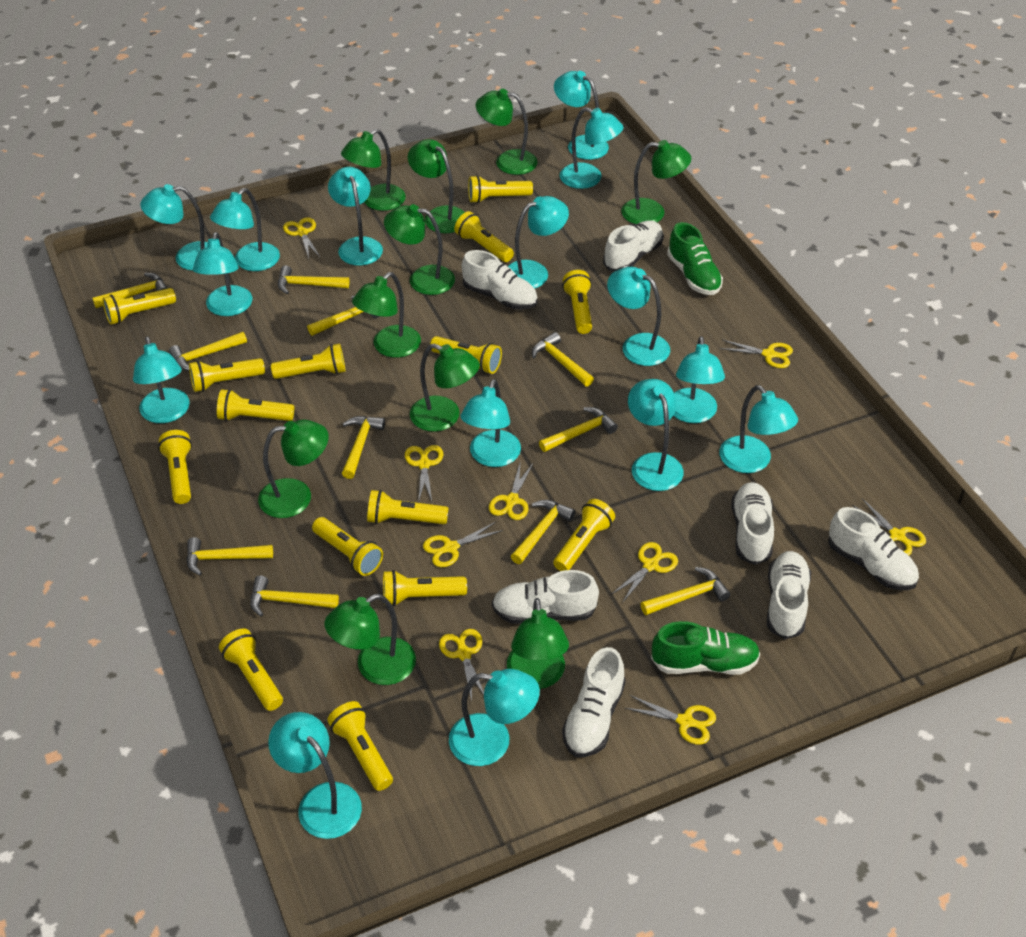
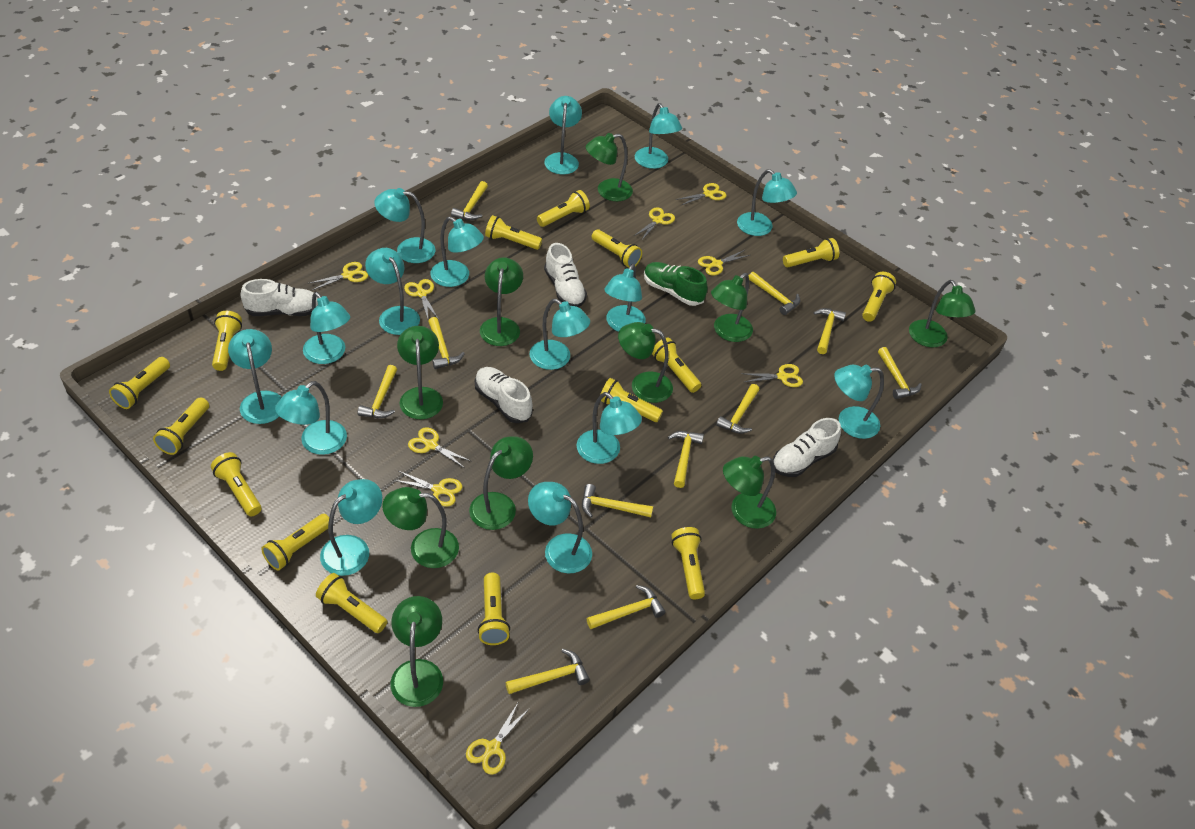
green shoe: [651,621,760,675] [667,222,723,295] = 2 -> [644,262,708,306] = 1
white shoe: [462,250,538,310] [492,570,599,624] [562,647,626,757] [603,220,664,271] [731,482,774,565] [767,551,811,639] [828,507,919,590] = 7 -> [241,279,318,316] [475,367,533,423] [544,243,587,307] [773,418,841,477] = 4

